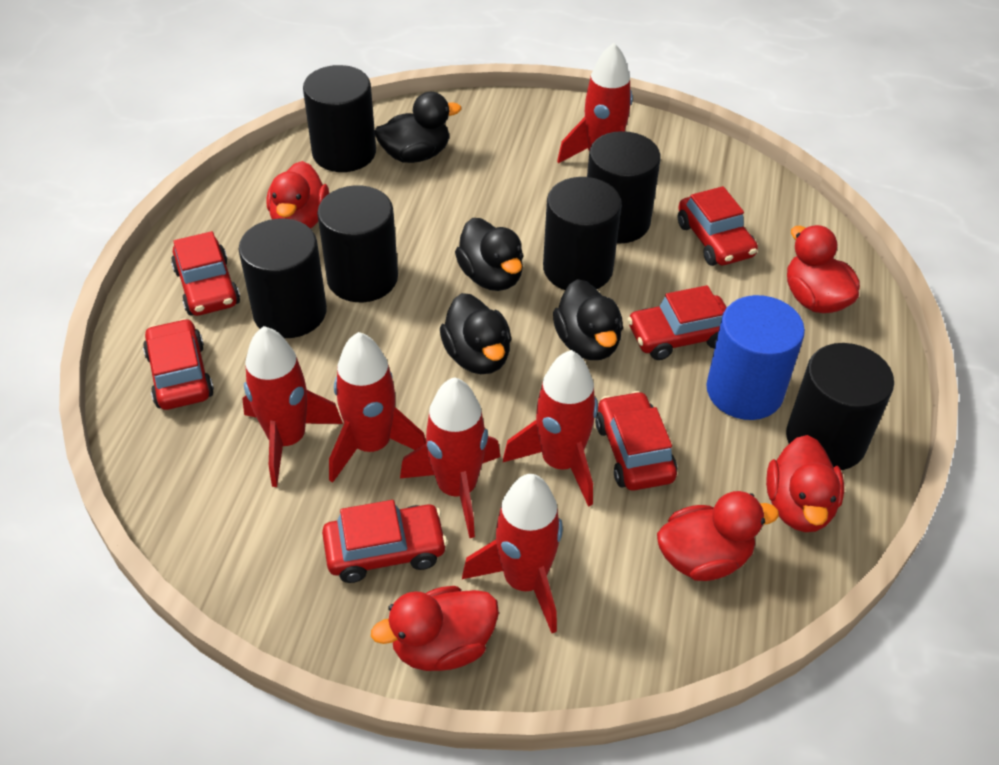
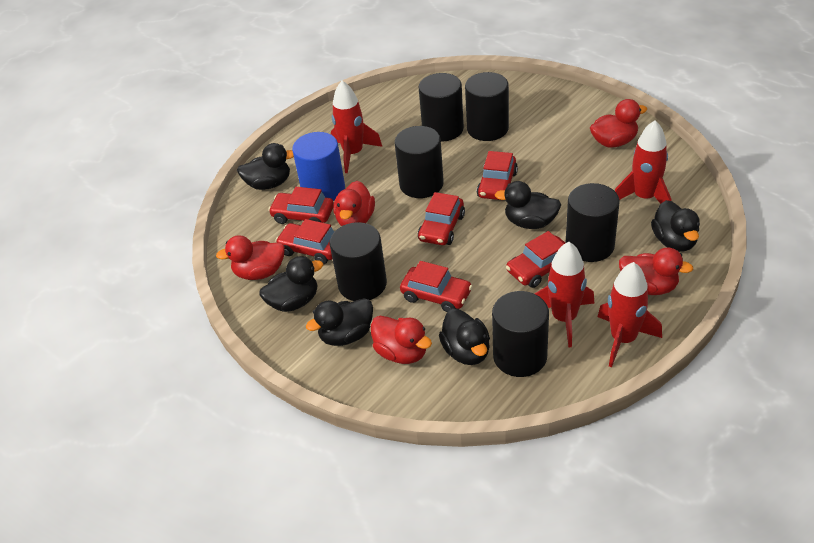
black duck: [375,92,461,163] [440,293,511,374] [455,218,523,291] [553,279,623,360] = 4 -> [237,143,294,190] [259,256,323,312] [306,298,373,346] [439,309,490,365] [495,181,561,229] [651,200,700,252] = 6
red rocket: [242,326,343,487] [329,332,426,483] [400,377,500,538] [462,474,563,633] [503,350,598,507] [557,43,633,163] = 6 -> [331,81,382,173] [534,242,594,348] [598,262,662,367] [615,120,672,204] = 4

